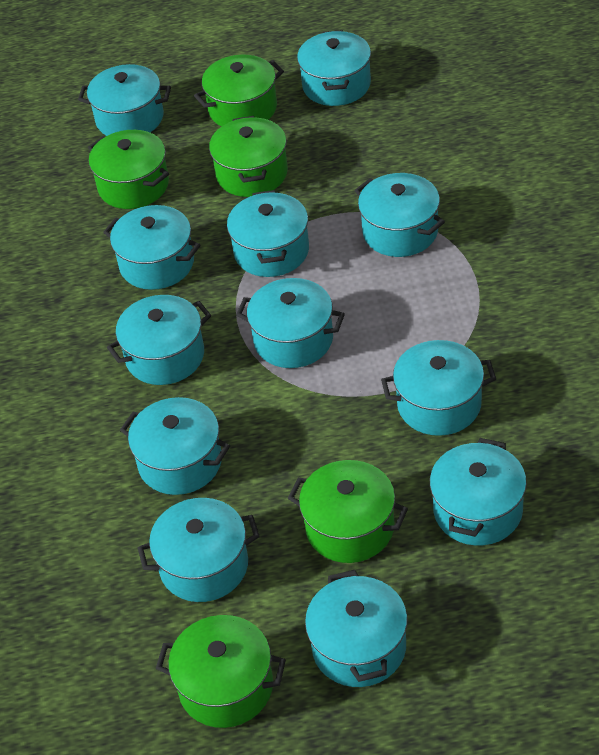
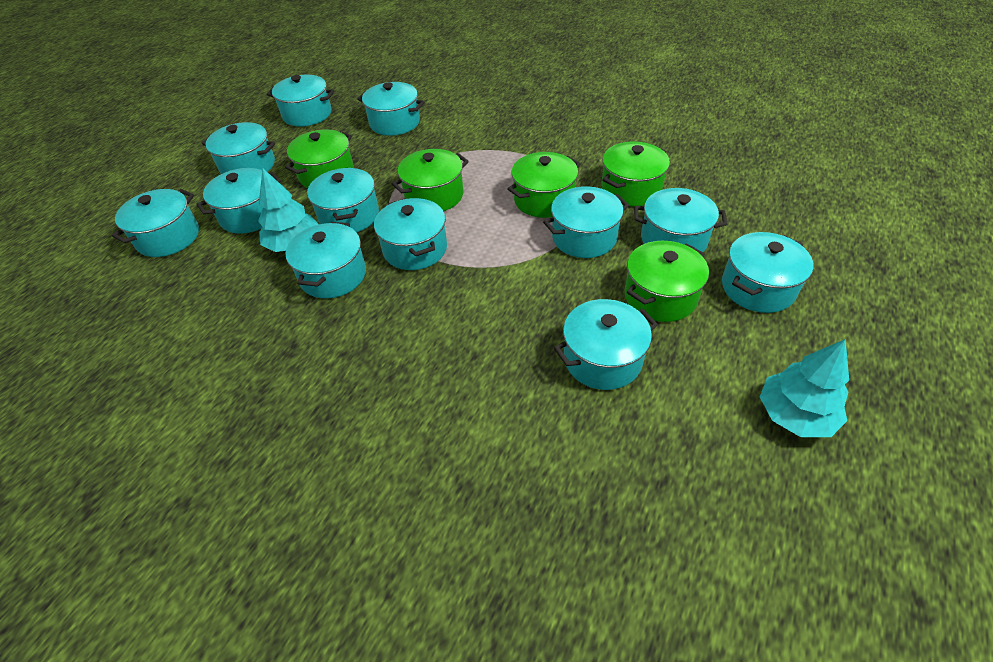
turquoise tree: none = 0 -> [258,169,319,252] [760,339,849,437] = 2

